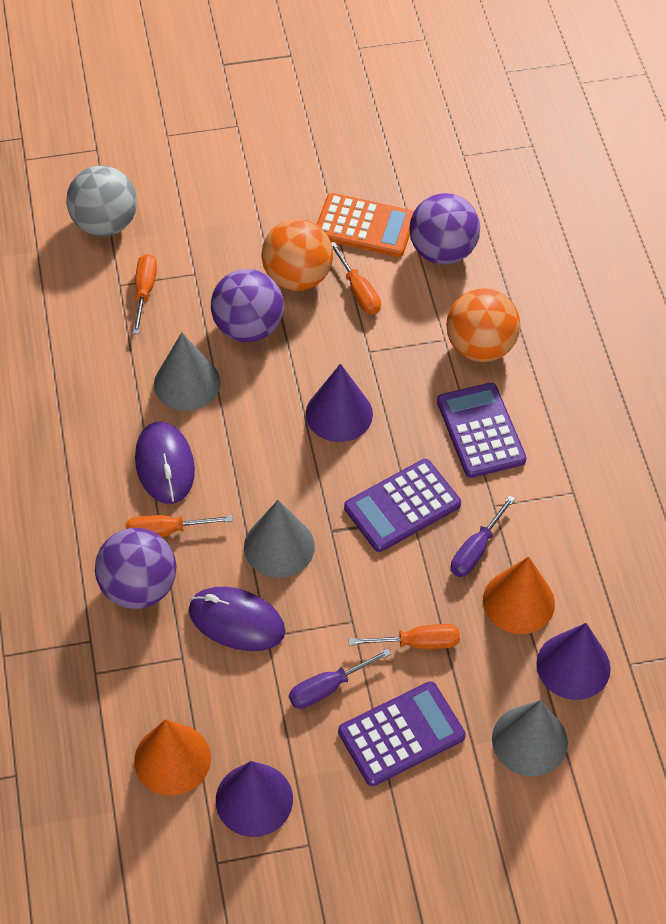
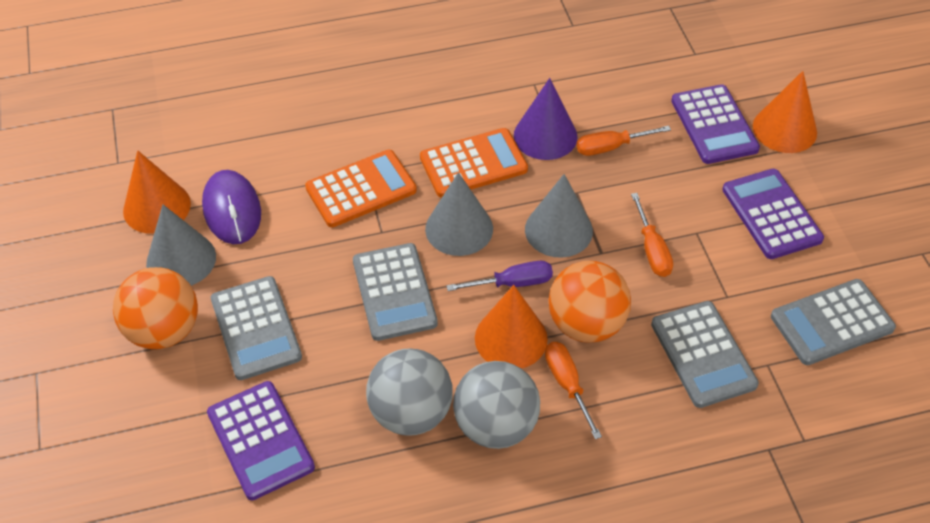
grey ball: [66,165,137,236] = 1 -> [366,349,453,436] [453,361,540,449] = 2
grey calculator: none = 0 -> [211,276,302,380] [353,243,438,341] [651,301,759,408] [771,279,896,365] = 4
orange calculator: [317,193,414,257] = 1 -> [305,150,417,227] [420,128,528,198] = 2
orange cone: [134,719,211,796] [483,557,555,634] = 2 -> [123,150,191,234] [475,285,548,369] [753,71,817,153] = 3
orange screwdriver: [125,515,233,537] [133,254,157,334] [331,242,381,314] [348,624,460,649] = 4 -> [545,342,602,439] [576,126,671,156] [631,193,673,277] = 3
purple ball: [95,528,176,609] [211,269,284,342] [410,193,480,265] = 3 -> none = 0
purple cone: [216,761,293,837] [306,364,373,442] [536,623,611,700] = 3 -> [514,78,578,160] = 1
purple mouse: [135,422,195,504] [189,587,285,651] = 2 -> [202,170,261,244] = 1
purple screwdriver: [289,648,391,709] [451,495,515,577] = 2 -> [447,261,553,291] = 1

